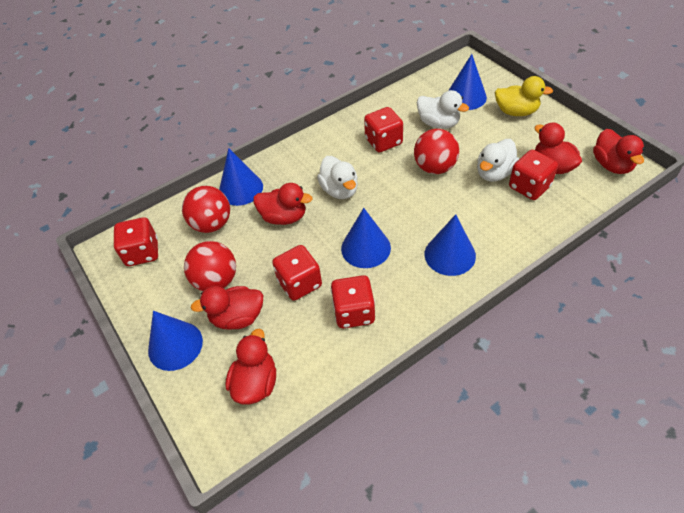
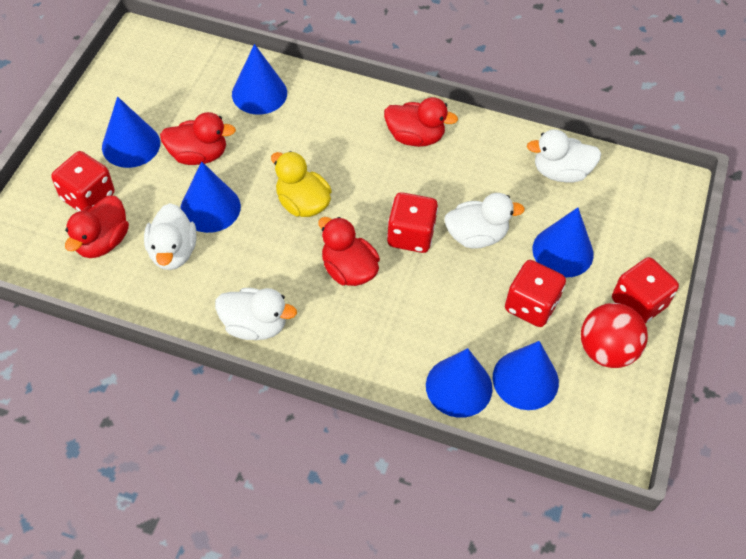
blue cone: [148,311,203,371] [219,148,263,206] [341,208,391,268] [425,214,476,276] [448,54,487,110] = 5 -> [102,96,160,168] [180,162,241,233] [232,44,287,115] [426,348,492,418] [493,341,559,410] [532,207,594,278] = 6
red ball: [182,186,230,233] [184,241,236,291] [414,129,459,174] = 3 -> [581,303,648,368] = 1
red dice: [114,217,158,266] [272,245,322,301] [331,275,375,329] [364,107,403,152] [509,150,558,200] = 5 -> [51,151,115,212] [387,192,438,253] [505,260,566,327] [612,257,679,323] = 4
red duck: [191,286,263,330] [225,329,276,405] [254,183,313,225] [534,123,582,174] [593,129,645,174] = 5 -> [65,196,129,258] [160,112,236,165] [318,217,380,286] [384,97,458,147] = 4
white duck: [317,156,358,199] [417,90,469,129] [477,139,519,182] = 3 -> [144,203,196,270] [215,288,297,340] [444,193,525,249] [527,129,601,183] = 4

